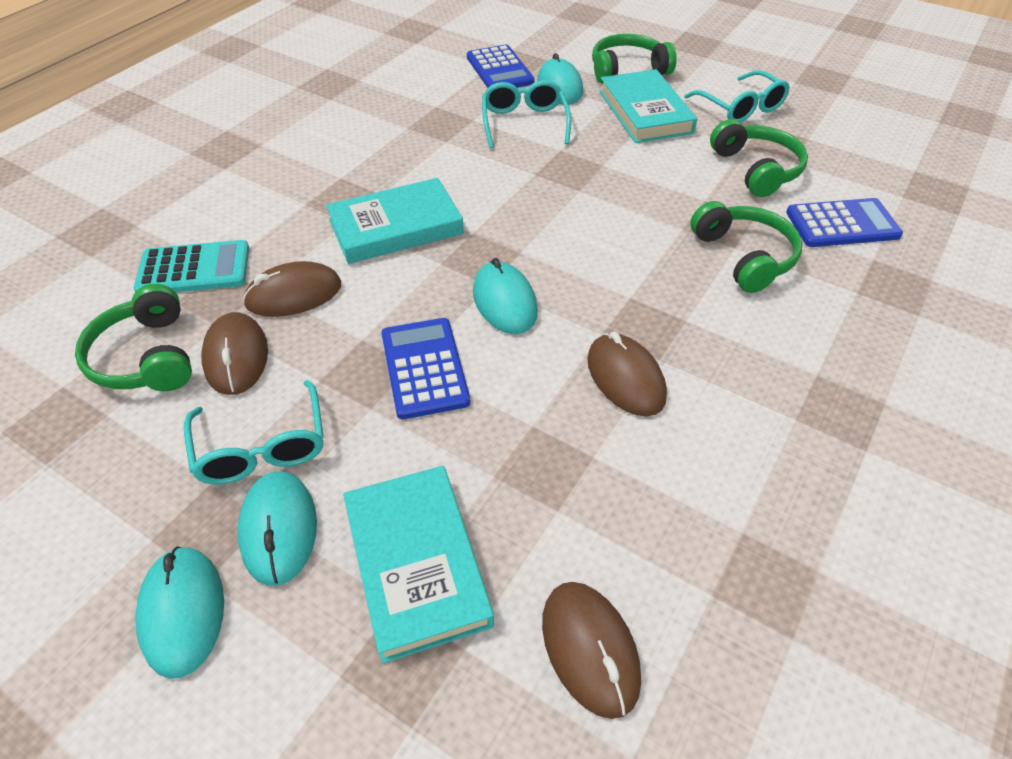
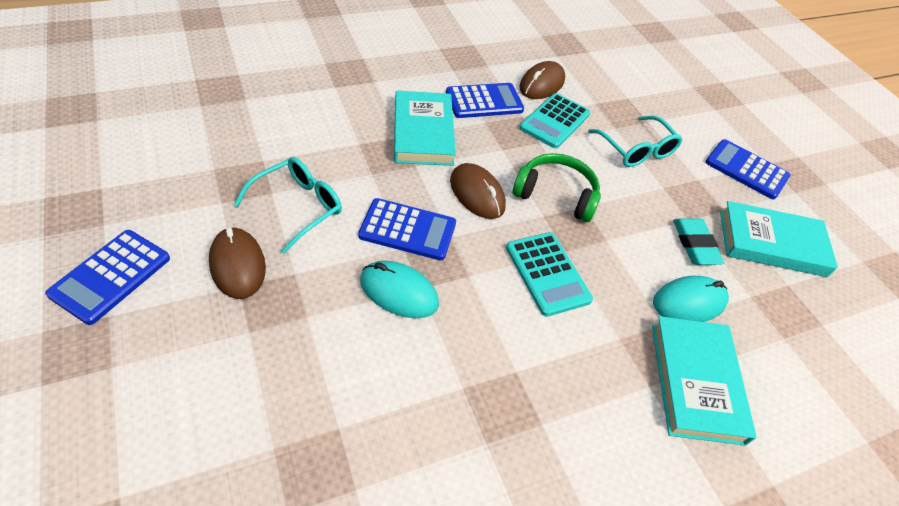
blue calculator: [381,318,470,419] [467,45,535,88] [786,198,903,247] = 3 -> [45,230,170,325] [358,198,456,260] [446,83,524,118] [705,139,790,199] = 4
brown mouse: [201,312,268,395] [243,261,341,317] [542,582,641,719] [587,332,667,416] = 4 -> [209,227,266,299] [450,163,506,219] [519,61,565,99] = 3
green headphones: [75,284,192,391] [592,34,677,84] [690,201,802,293] [710,119,808,197] = 4 -> [513,153,601,222] = 1
turquoise calculator: [134,240,249,292] = 1 -> [506,232,593,317] [519,93,590,149] = 2
turquoise eraser: none = 0 -> [673,218,724,265] = 1
turquoise glasses: [184,380,324,485] [482,80,571,148] [684,70,790,123] = 3 -> [234,157,342,254] [588,116,682,167] = 2
turquoise mouse: [135,546,224,679] [237,472,317,586] [473,258,538,334] [537,53,583,105] = 4 -> [360,261,439,318] [653,276,729,322] = 2

